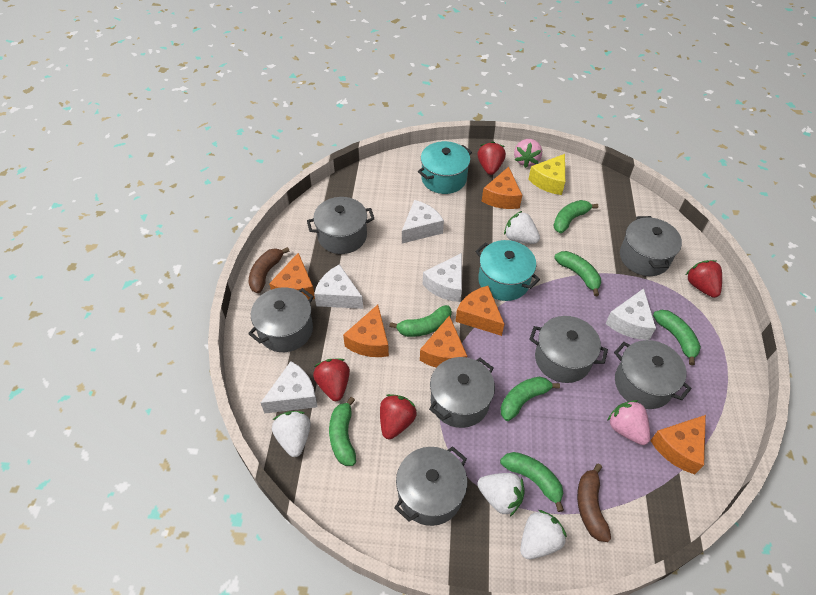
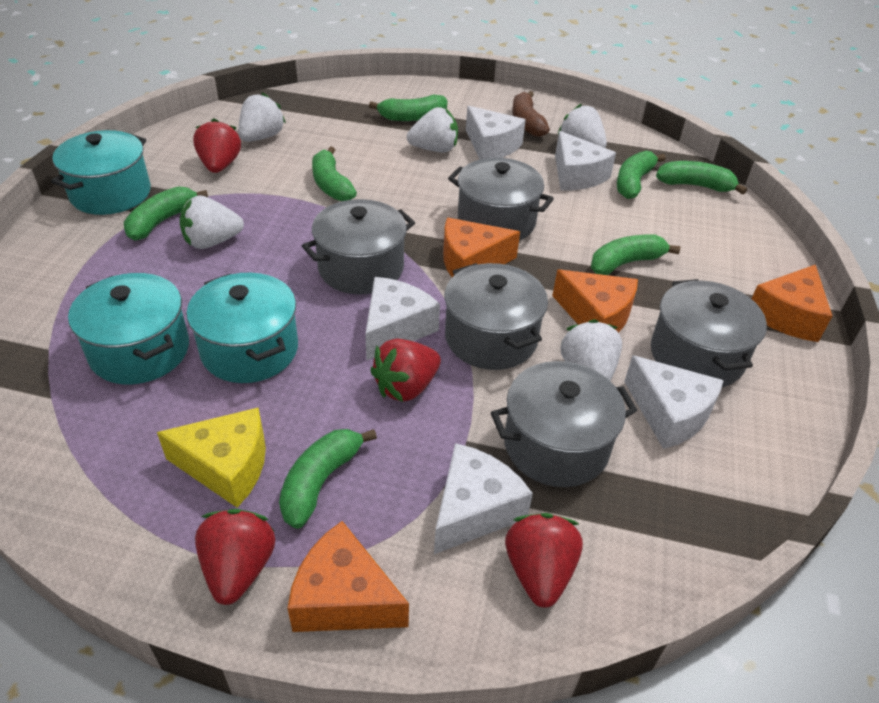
brown banana: [249,247,289,293] [577,464,611,542] = 2 -> [512,91,550,137] = 1
grey pot: [248,287,314,352] [307,197,374,254] [395,446,467,526] [429,357,495,428] [529,316,608,383] [614,340,691,409] [620,216,682,276] = 7 -> [302,199,415,294] [445,263,548,370] [448,158,554,241] [491,361,637,487] [651,279,767,387] = 5
orange cheese: [269,253,315,300] [343,305,389,357] [420,316,467,368] [455,286,504,336] [482,167,522,209] [650,415,706,474] = 6 -> [287,521,409,632] [443,218,520,277] [552,269,638,333] [752,264,832,342] = 4
pink strawberry: [514,139,542,168] [607,400,650,445] = 2 -> none = 0
turquoise pot: [418,141,472,194] [475,240,540,301] = 2 -> [51,130,151,215] [68,273,189,384] [187,273,298,383] = 3
white strawberry: [272,411,311,457] [477,473,525,516] [504,211,540,244] [520,510,567,559] = 4 -> [180,195,244,249] [238,92,286,142] [407,107,458,152] [558,104,607,148] [560,319,622,381] = 5

